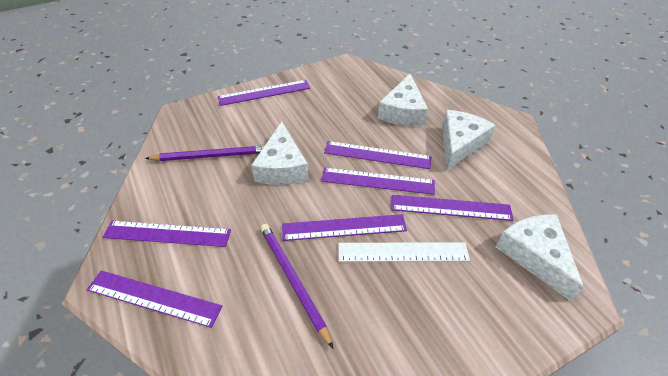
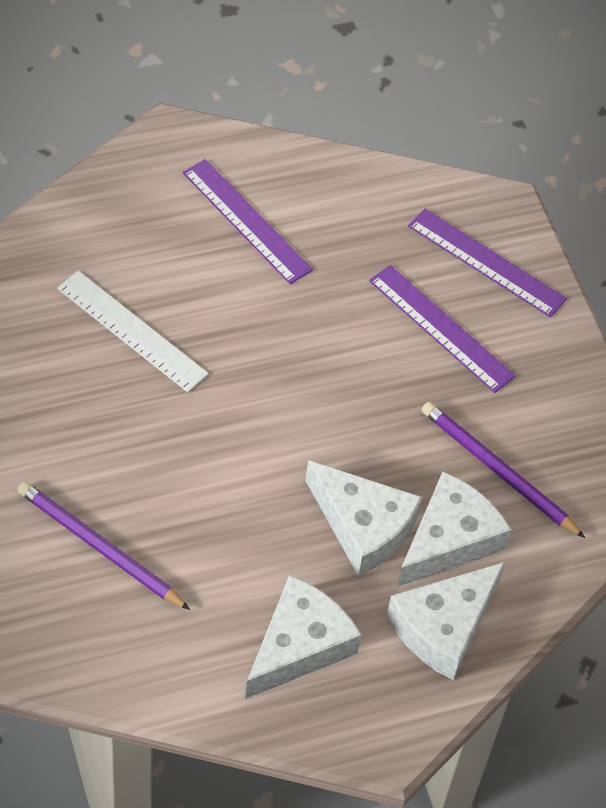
purple ruler: [87,270,223,328] [103,221,231,247] [218,80,310,106] [282,214,407,241] [321,168,435,195] [324,141,432,169] [391,195,513,221] = 7 -> [183,159,313,284] [369,265,516,393] [408,208,567,317] = 3

